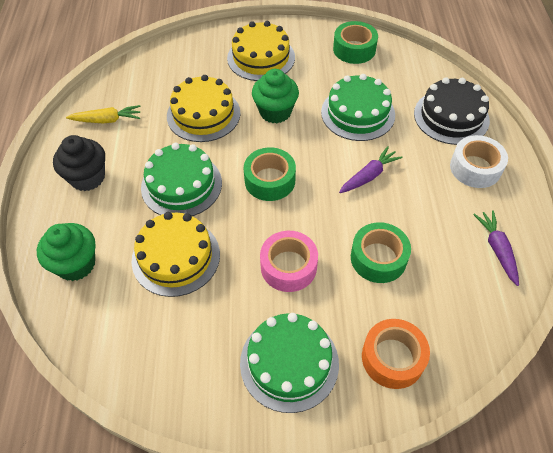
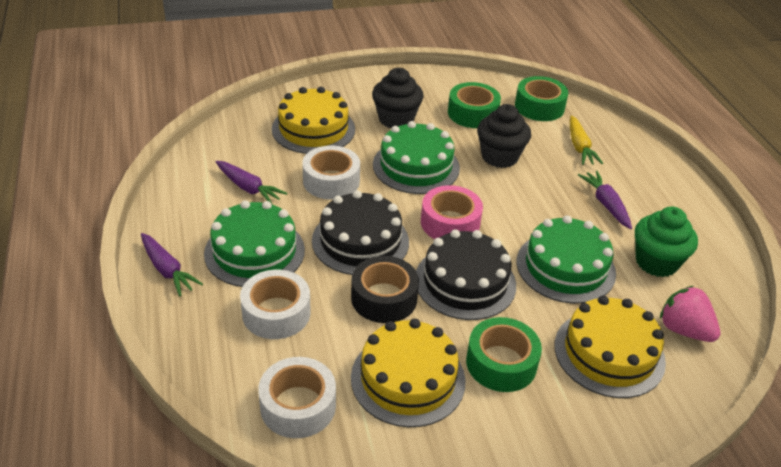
black cake: [414,77,490,145] = 1 -> [312,190,409,275] [416,229,516,320] = 2
black cupcake: [53,135,105,191] = 1 -> [372,68,423,128] [477,104,531,168] = 2
black tape: none = 0 -> [351,256,419,323] = 1
green cupcake: [37,223,96,281] [252,69,299,123] = 2 -> [635,207,698,277] = 1
orange tape: [362,319,430,389] = 1 -> none = 0
pink strawberry: none = 0 -> [660,286,720,342] = 1
purple carrot: [339,146,403,193] [473,210,519,286] = 2 -> [141,233,203,296] [216,161,287,204] [578,171,632,229] = 3
white tape: [450,135,508,188] = 1 -> [240,270,311,339] [258,357,336,438] [302,146,360,200] = 3

